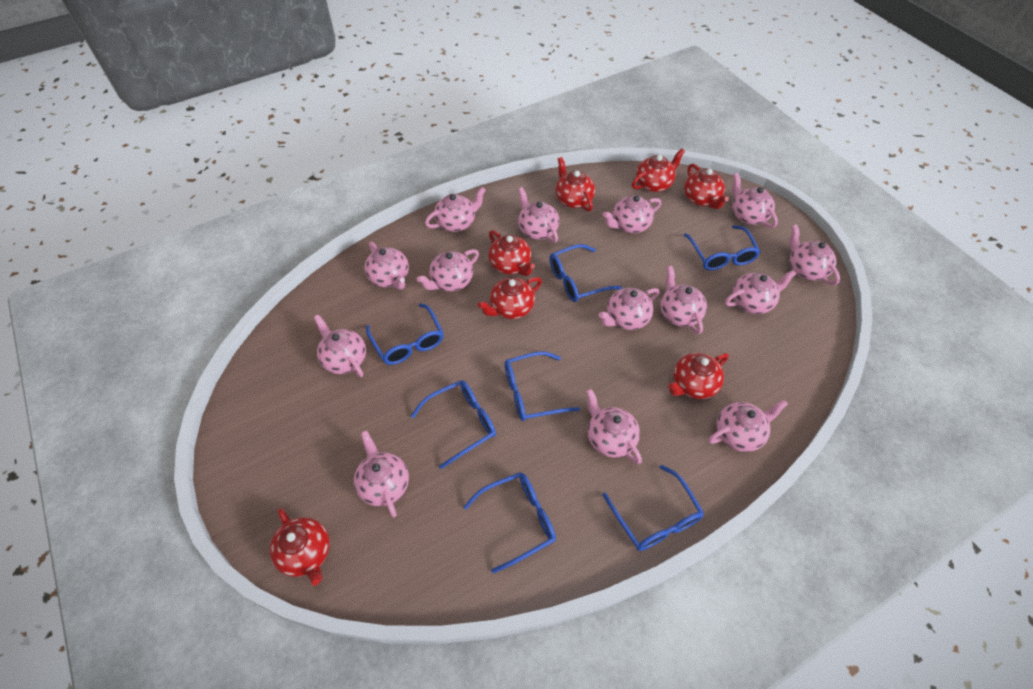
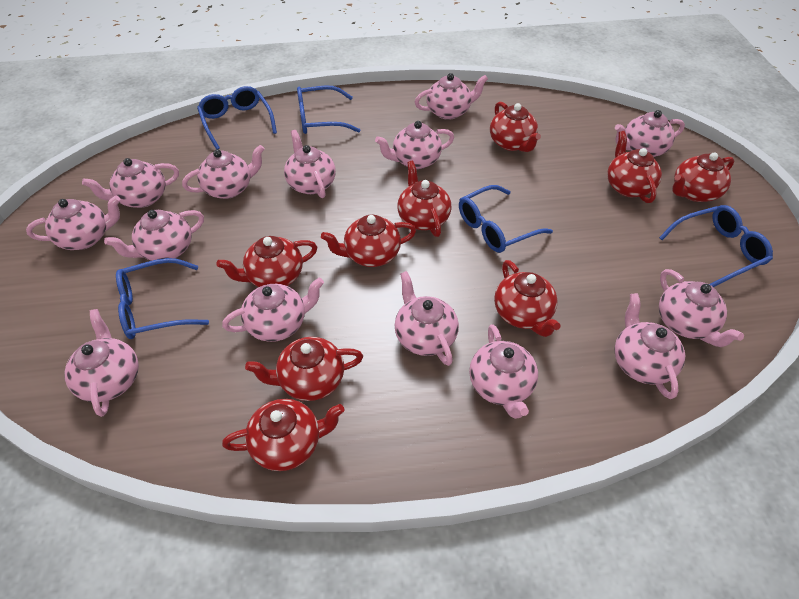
blue glasses: [366,303,444,365] [411,380,496,469] [464,472,556,573] [505,351,580,421] [549,244,622,302] [603,465,704,551] [684,225,760,270] = 7 -> [116,258,209,339] [197,86,277,149] [297,86,361,134] [459,185,553,253] [659,205,773,287] = 5
red teapot: [270,508,330,586] [477,277,542,319] [488,230,535,276] [555,157,595,212] [632,149,685,192] [668,353,729,399] [684,164,729,209] = 7 -> [216,236,317,287] [222,399,344,471] [245,337,363,401] [321,215,416,267] [397,161,451,237] [490,102,541,152] [494,260,561,337] [607,131,662,203] [672,153,734,202] = 9

